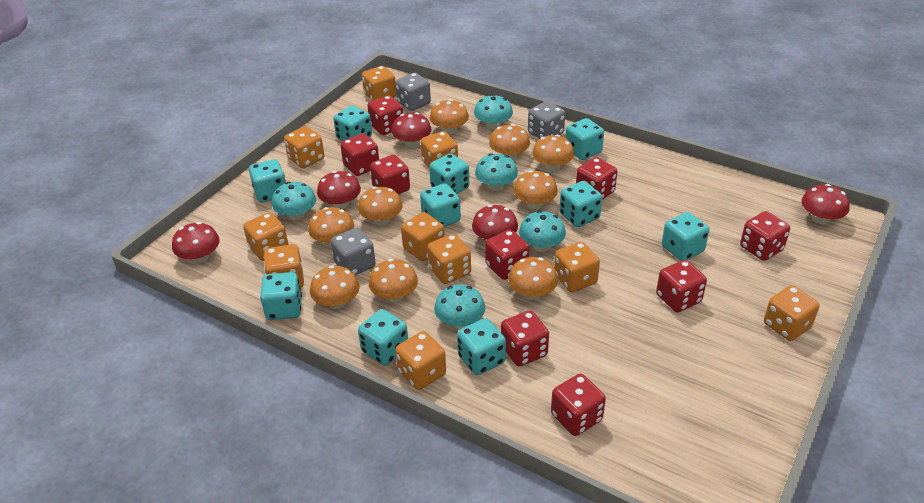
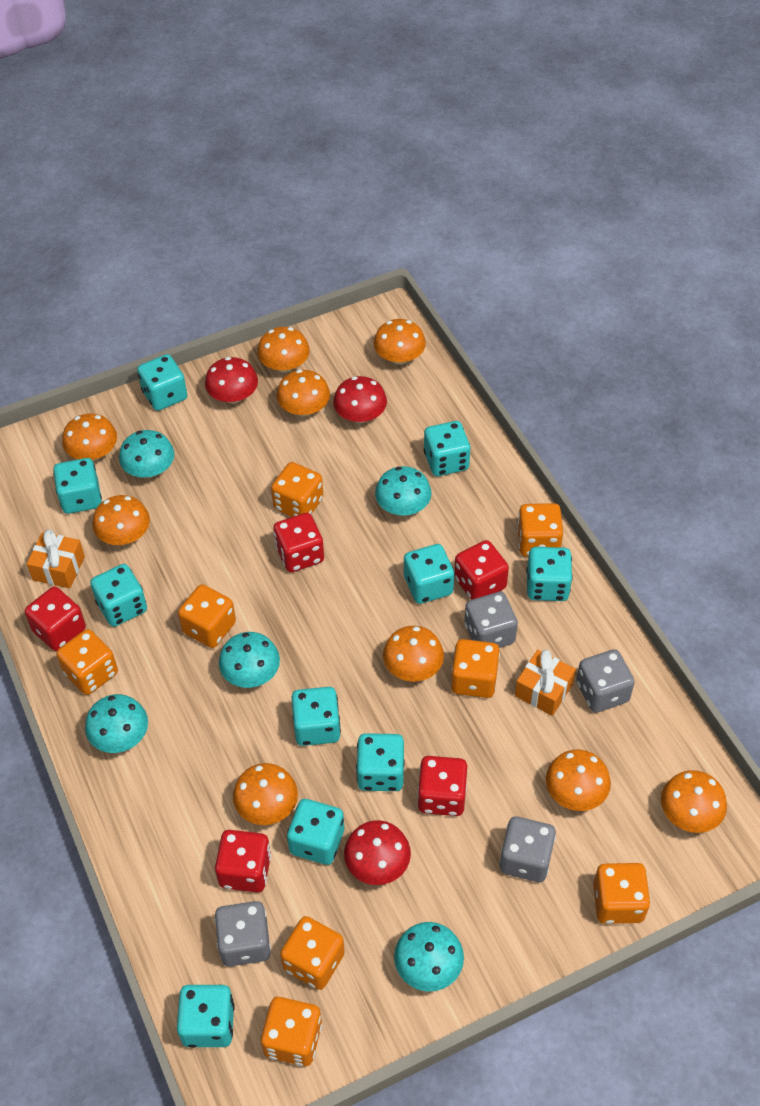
grey dice: [331,228,376,275] [395,73,431,111] [528,101,565,139] = 3 -> [215,901,271,966] [464,592,518,648] [499,816,556,882] [576,649,635,713] = 4
orange dice: [243,212,289,261] [264,244,304,287] [284,126,324,168] [362,66,396,101] [395,331,446,390] [401,212,445,261] [421,131,458,168] [427,234,471,284] [554,242,600,292] [764,285,820,341] = 10 -> [56,629,118,695] [178,584,236,648] [261,997,322,1066] [271,462,323,517] [280,916,345,990] [451,639,500,698] [517,503,563,556] [593,863,650,924] = 8
orange gift: none = 0 -> [27,529,85,588] [515,650,576,716] = 2
red dice: [340,133,379,176] [367,95,403,135] [370,155,410,195] [485,229,529,280] [501,310,549,366] [551,374,606,436] [576,157,617,200] [656,260,707,312] [740,211,790,261] = 9 -> [25,587,86,651] [215,830,271,893] [273,513,324,572] [417,756,467,816] [454,540,509,600] = 5
red mushroom: [172,222,220,263] [317,171,361,209] [391,112,431,148] [472,205,518,240] [801,184,850,224] = 5 -> [205,357,258,404] [333,376,387,423] [344,820,411,885] = 3

